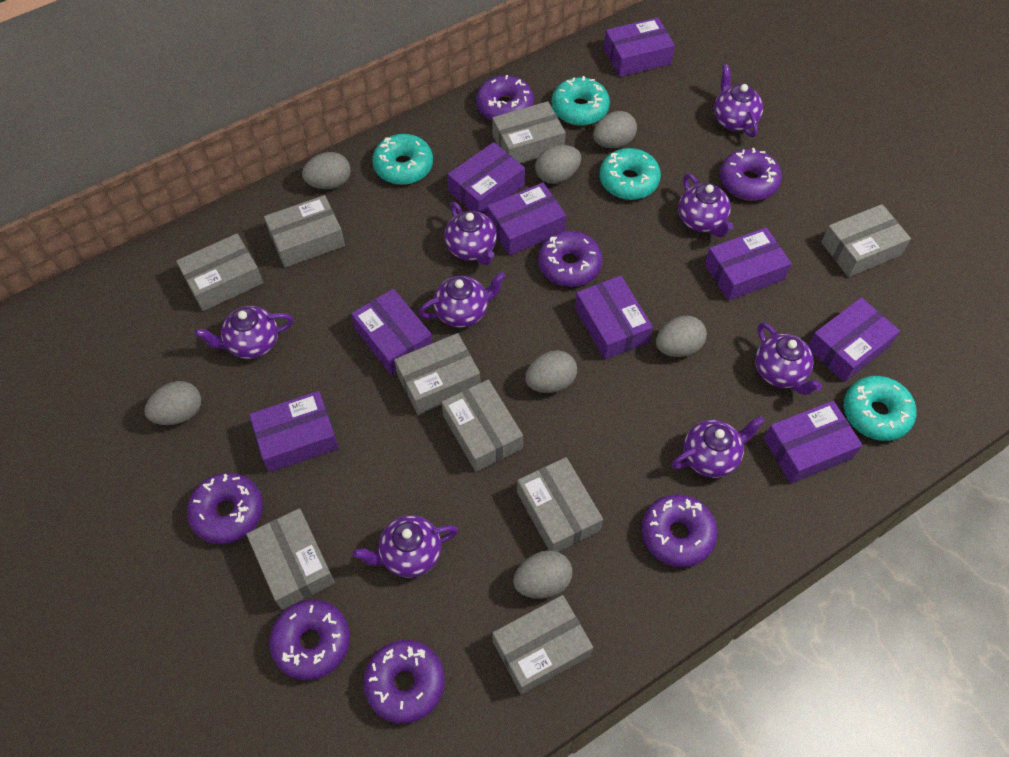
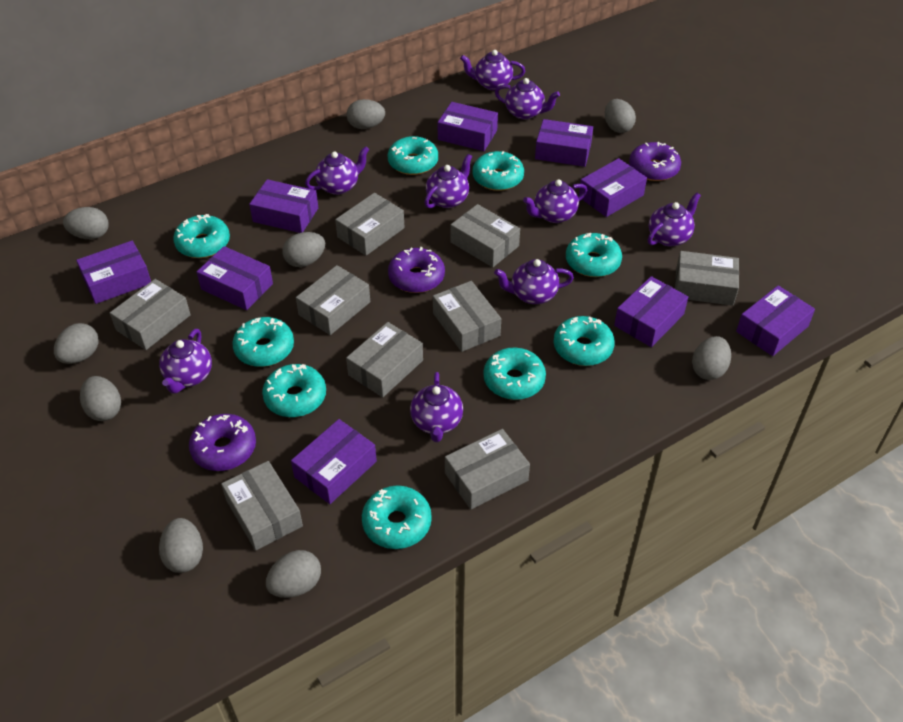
grey egg: [144,381,201,425] [302,152,351,189] [513,550,572,599] [525,350,577,393] [535,145,581,184] [593,111,637,148] [656,315,707,357] = 7 -> [54,323,99,364] [63,207,109,239] [80,376,121,421] [159,518,203,573] [266,550,321,598] [283,232,325,267] [347,99,385,129] [605,99,636,133] [692,336,731,380] = 9
purple donut: [187,473,263,544] [269,599,350,680] [363,640,445,724] [476,75,534,121] [538,231,603,287] [641,494,718,567] [720,148,782,201] = 7 -> [189,414,256,471] [388,247,445,293] [629,142,681,181] = 3
purple teapot: [195,306,294,359] [353,515,458,578] [418,272,506,328] [444,201,497,265] [671,416,765,478] [678,173,733,237] [714,64,763,137] [755,322,822,395] = 8 -> [159,329,212,394] [305,146,369,195] [410,372,463,442] [425,154,472,208] [460,50,525,90] [494,259,574,304] [495,78,560,120] [523,179,587,223] [648,192,701,247] = 9
turquoise donut: [372,134,433,185] [552,76,610,126] [599,148,661,200] [844,376,916,441] = 4 -> [173,214,230,258] [232,317,294,367] [262,364,326,417] [362,486,432,549] [388,136,438,175] [473,151,524,191] [483,348,546,400] [554,316,615,366] [566,233,622,277] = 9

